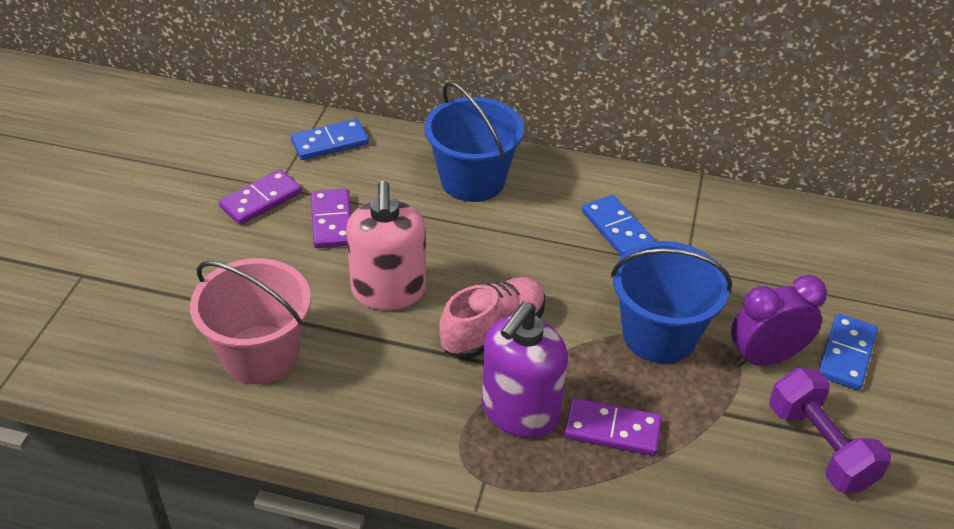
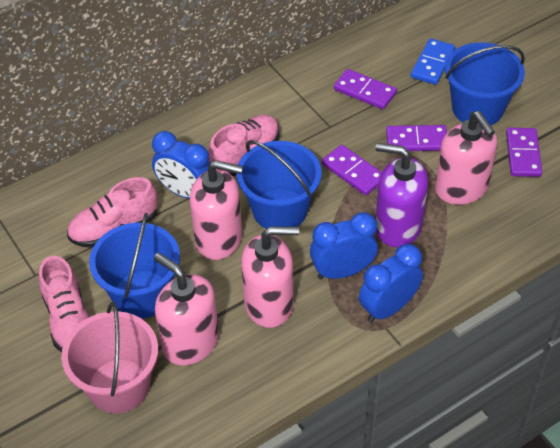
blue bucket: [424,81,524,202] [611,241,732,364] = 2 -> [89,213,180,319] [236,140,322,229] [445,42,525,125] = 3
blue clock: none = 0 -> [152,131,210,199] [310,212,378,279] [359,244,423,323] = 3
blue domino: [291,119,369,160] [582,195,655,256] [818,314,878,390] = 3 -> [411,38,455,85] = 1
pink shoe: [439,277,545,359] = 1 -> [39,256,89,352] [67,177,158,248] [208,115,280,176] = 3
pink soap dispenser: [346,181,426,310] = 1 -> [154,253,219,366] [190,160,243,260] [241,226,299,328] [435,111,497,205] = 4
purple clock: [731,275,827,367] = 1 -> none = 0
purple domino: [219,169,302,225] [311,189,351,248] [564,398,662,456] = 3 -> [322,145,382,195] [334,69,397,110] [386,125,447,151] [506,128,542,177] = 4
purple dumbbell: [769,368,891,493] = 1 -> none = 0

